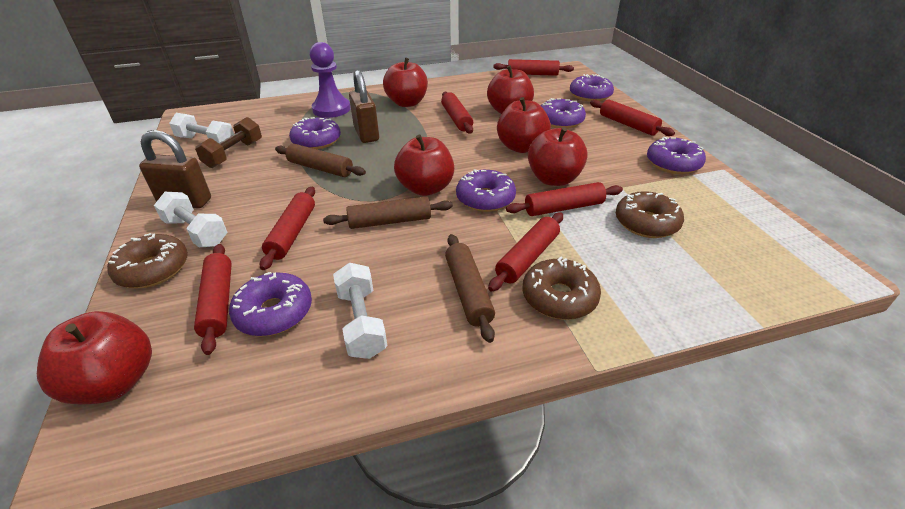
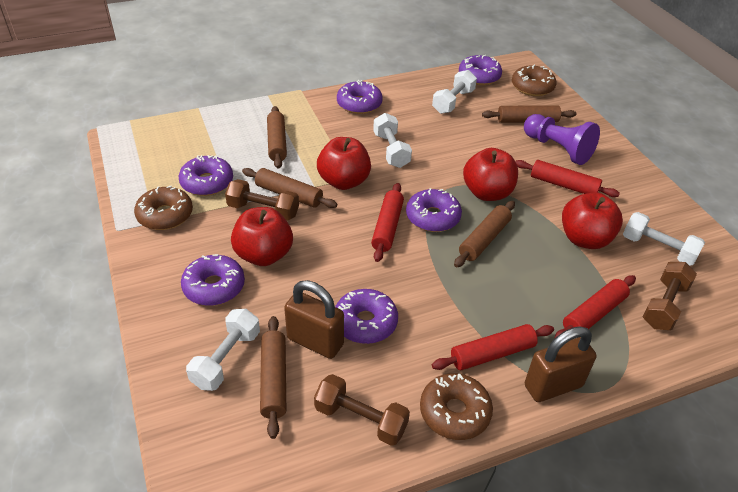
brown dumbbell: [195,117,262,168] = 1 -> [225,179,299,221] [314,374,410,446] [643,262,697,330] = 3
brown rolling pin: [275,144,366,177] [323,197,453,229] [445,234,495,343] = 3 -> [242,168,337,208] [260,316,286,439] [267,106,287,169] [454,201,515,267] [482,105,576,123] = 5
red apple: [37,311,152,405] [383,58,428,107] [394,134,454,196] [487,65,534,114] [497,97,551,153] [528,127,588,186] = 6 -> [231,207,293,266] [317,137,371,190] [463,148,518,201] [562,192,623,249] = 4
red rolling pin: [194,244,232,355] [260,187,315,270] [441,92,473,134] [488,212,563,292] [493,59,574,76] [506,182,623,216] [590,99,675,136] = 7 -> [371,183,404,262] [432,324,554,370] [515,160,620,197] [554,275,636,339] = 4
white dumbbell: [154,192,227,247] [169,113,234,143] [333,263,387,359] = 3 -> [186,309,260,391] [373,113,412,168] [432,70,477,114] [623,212,705,266] = 4

